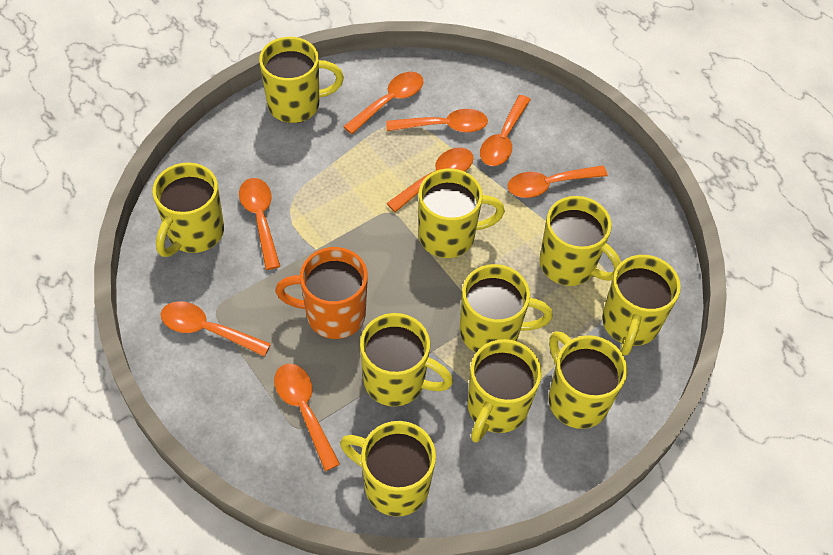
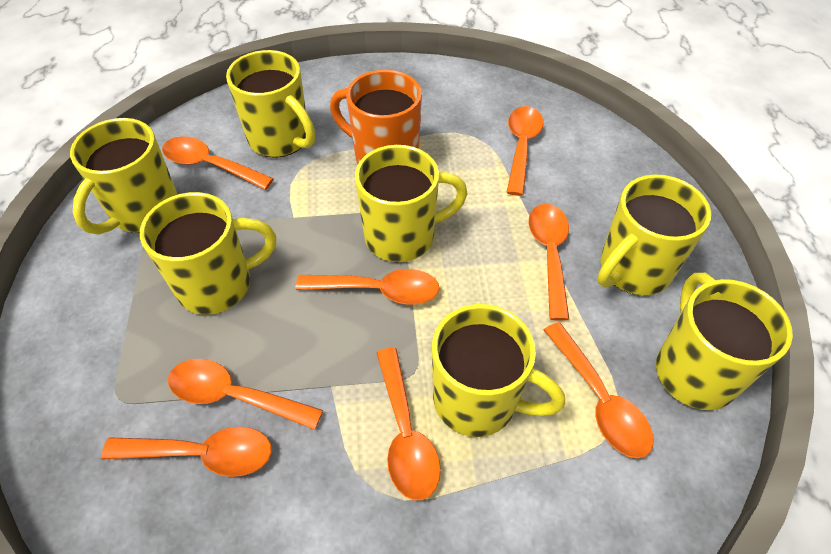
yellow mug: [152,163,224,257] [259,37,344,123] [340,421,436,517] [360,313,453,406] [419,169,505,258] [460,264,553,353] [467,339,542,443] [540,196,621,286] [548,331,627,429] [602,255,681,356] = 10 -> [70,118,178,234] [140,192,276,315] [226,50,315,158] [355,145,468,262] [432,304,565,437] [597,174,711,295] [656,273,793,410] = 7

